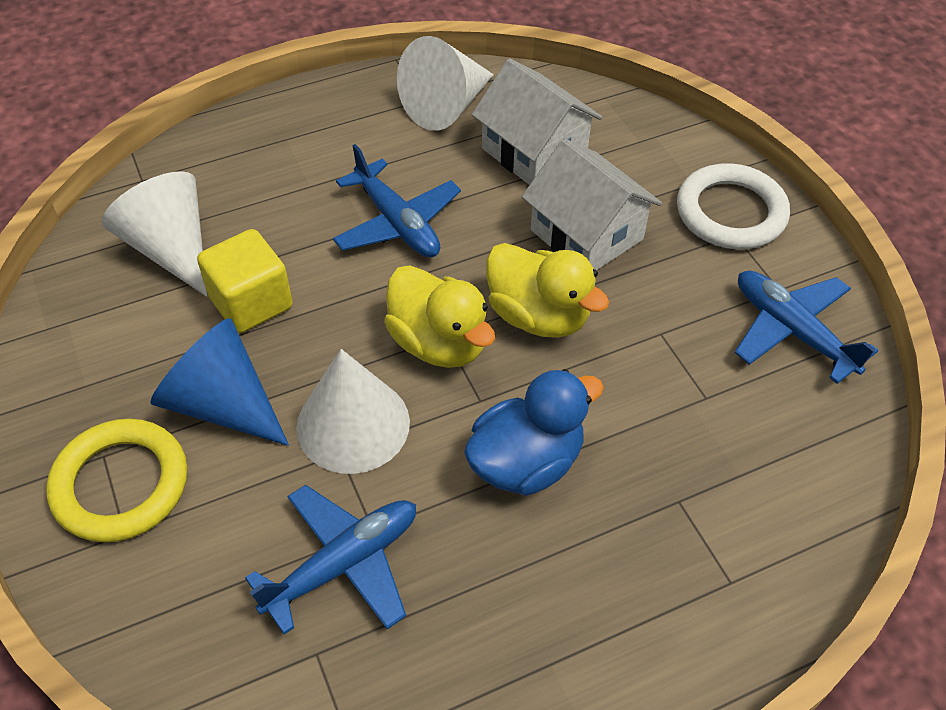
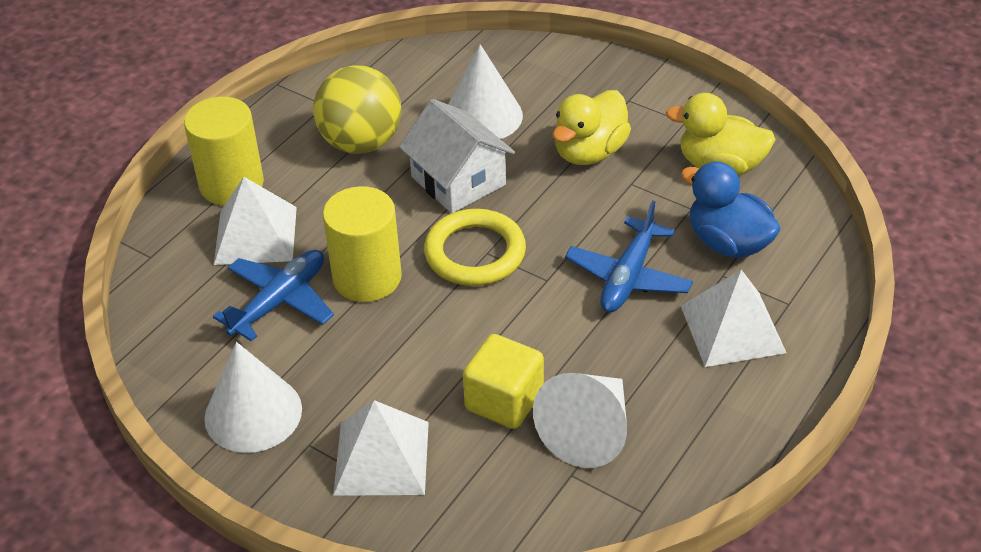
blue cone: [150,318,289,446] = 1 -> none = 0
blue plane: [245,485,416,635] [333,144,461,258] [735,271,879,384] = 3 -> [213,250,334,342] [565,200,693,313] = 2
white house: [472,58,602,185] [522,139,662,271] = 2 -> [399,99,515,213] = 1
white pyramid: none = 0 -> [214,177,297,265] [333,400,429,496] [681,270,787,367] = 3
white ring: [677,163,790,249] = 1 -> none = 0
yellow ball: none = 0 -> [313,65,401,154] = 1
yellow cylinder: none = 0 -> [184,97,264,205] [323,186,402,302] = 2

